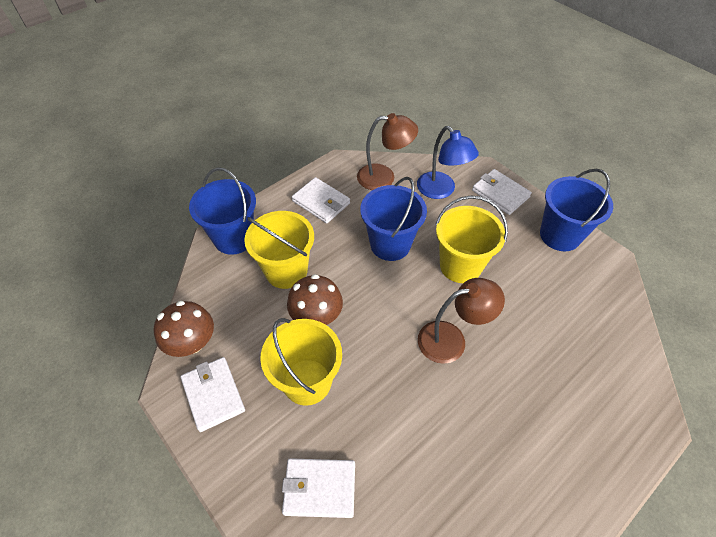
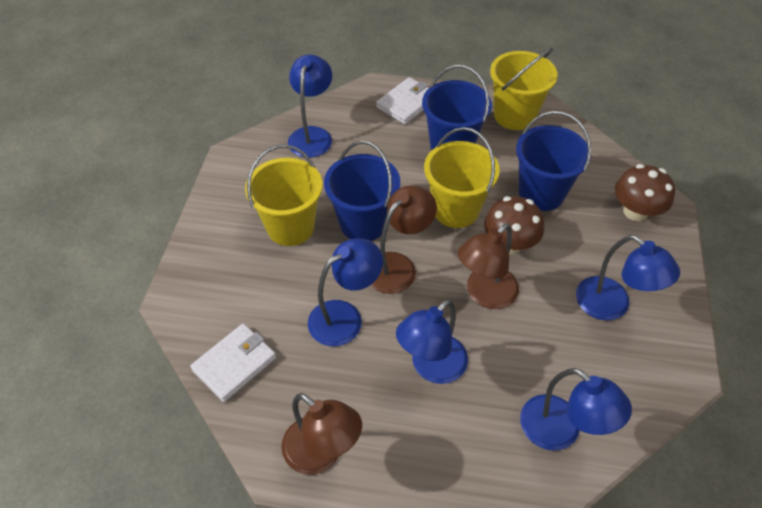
blue lamp: [417,126,479,199] = 1 -> [288,54,332,158] [308,239,383,346] [396,299,468,384] [520,368,632,451] [576,235,680,321] = 5
brown lamp: [357,113,418,190] [418,278,505,364] = 2 -> [281,393,362,475] [370,186,437,294] [457,224,519,309] = 3
white wallet: [181,357,245,432] [282,458,355,518] [292,177,350,223] [472,169,532,215] = 4 -> [190,324,276,402] [376,77,429,124] = 2

